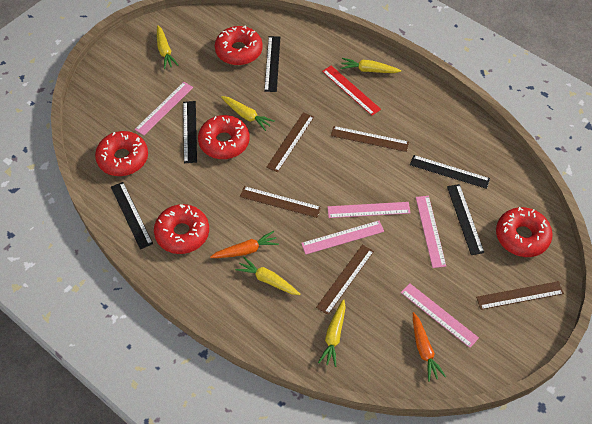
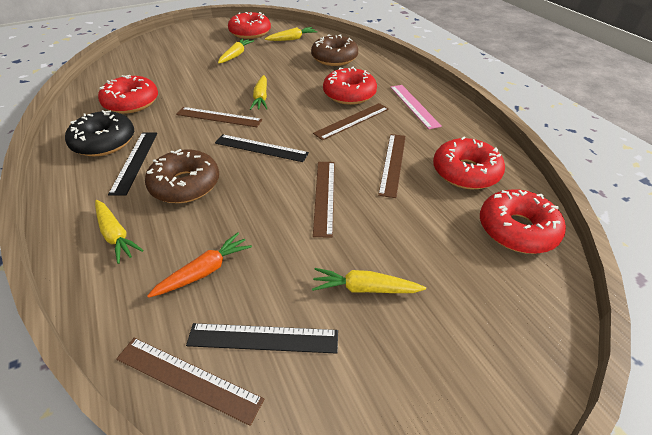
black donut: none = 0 -> [65,110,134,156] = 1
black ruler: [111,182,153,249] [183,101,197,163] [264,36,280,92] [410,155,490,189] [447,184,484,255] = 5 -> [108,133,157,195] [186,323,338,354] [215,134,309,162] = 3
brown donut: none = 0 -> [145,149,219,203] [311,34,358,66] = 2
orange carrot: [210,231,279,258] [413,312,446,381] = 2 -> [147,232,252,298] = 1
pink ruler: [134,82,193,135] [301,221,384,254] [327,202,410,218] [401,283,479,348] [416,196,446,268] = 5 -> [390,85,442,129] = 1
red ruler: [322,66,381,116] = 1 -> none = 0

